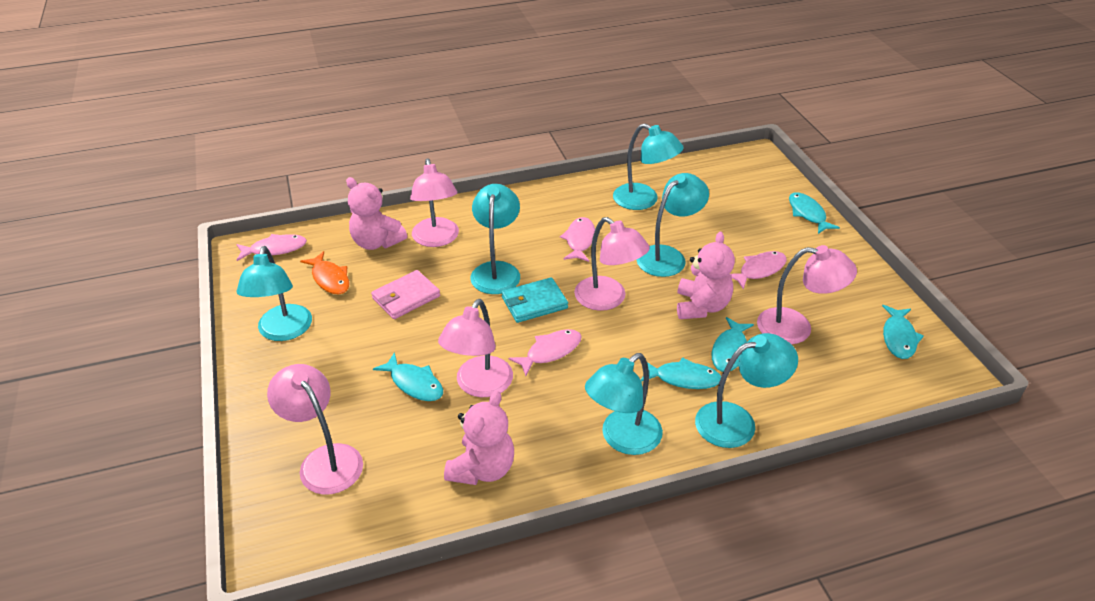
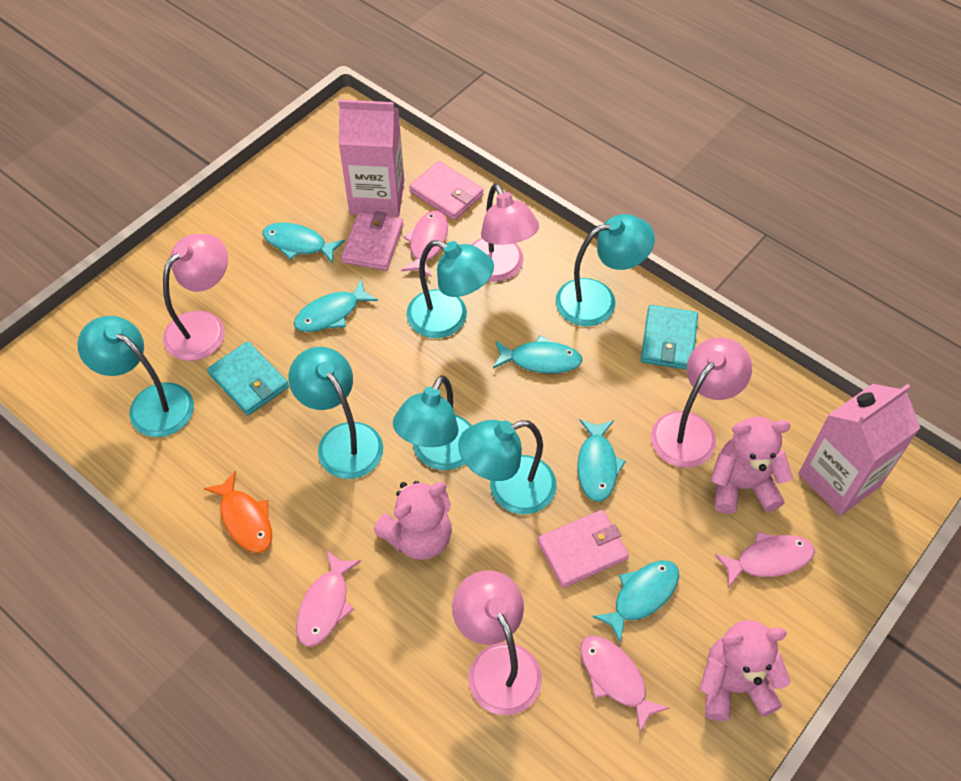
pink carton: none = 0 -> [339,100,404,217] [798,384,920,516] = 2
pink lamp: [267,364,363,495] [410,158,459,247] [438,299,513,397] [574,217,650,311] [757,245,857,344] = 5 -> [163,234,228,361] [452,570,542,715] [471,183,539,282] [651,337,752,468] = 4
pink wallet: [371,270,440,319] = 1 -> [341,211,404,271] [409,161,484,220] [538,510,629,588] = 3
turquoise wallet: [502,277,568,323] = 1 -> [207,341,289,415] [641,305,698,370] = 2

